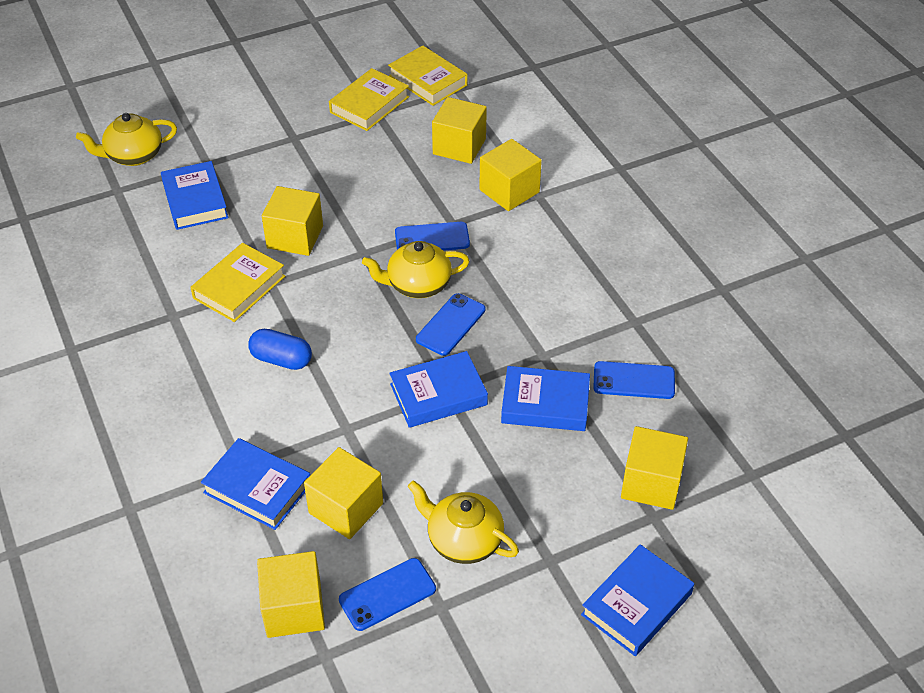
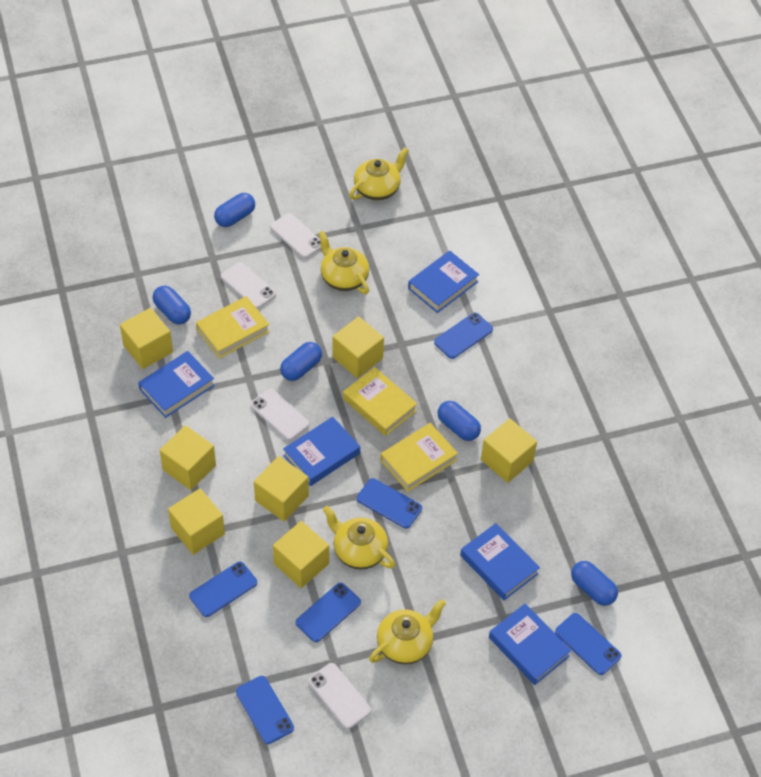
blue capsule: [248,329,312,370] = 1 -> [153,286,191,325] [214,193,255,227] [280,342,322,381] [438,401,481,441] [571,561,618,606] = 5
blue phone: [339,558,436,631] [395,222,470,251] [416,293,485,356] [593,361,675,399] = 4 -> [189,562,257,617] [236,676,294,744] [296,583,361,642] [357,478,422,528] [434,313,493,359] [555,613,622,675] = 6
white phone: none = 0 -> [221,262,276,309] [250,389,309,441] [270,213,321,258] [308,663,372,729] = 4
yellow cube: [257,551,325,638] [262,186,323,256] [304,447,383,539] [432,97,487,164] [479,139,542,211] [621,426,688,510] = 6 -> [120,308,173,369] [160,425,216,490] [168,488,225,555] [254,456,309,521] [273,521,329,588] [333,316,384,378] [481,418,537,483] = 7
yellow teapot: [76,113,177,166] [362,241,469,298] [407,480,519,564] = 3 -> [318,231,369,294] [323,506,395,570] [349,147,409,201] [369,599,446,665] = 4

